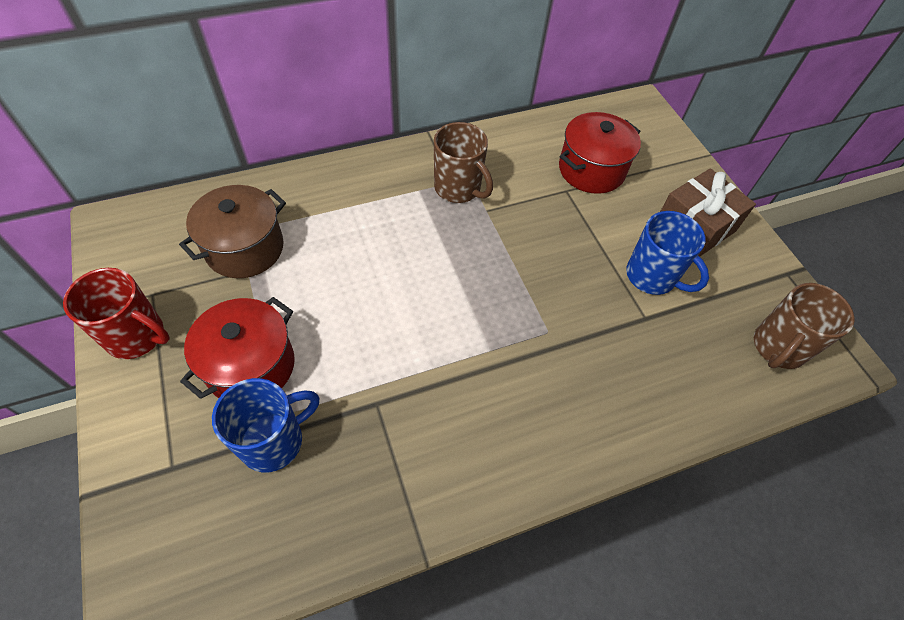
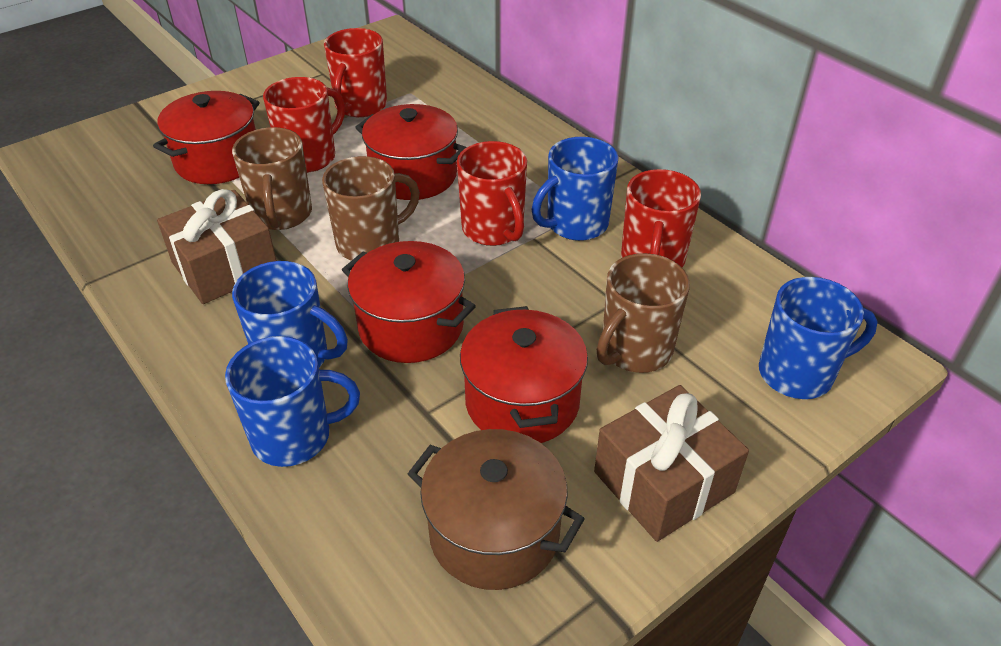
blue mug: [212,378,319,472] [626,211,709,295] = 2 -> [225,336,360,467] [232,261,348,367] [532,137,618,241] [759,277,878,399] = 4
brown gift: [660,168,756,257] = 1 -> [157,189,277,304] [594,385,749,542] = 2
brown mug: [434,122,493,203] [754,283,855,369] = 2 -> [232,127,312,230] [322,156,420,261] [597,253,690,373] = 3
red mug: [63,268,170,359] = 1 -> [263,77,345,173] [324,28,387,117] [457,141,527,246] [621,169,701,268] = 4
red pot: [180,297,295,399] [559,112,641,194] = 2 -> [153,91,260,184] [342,241,476,363] [355,104,467,200] [460,306,588,443] = 4

